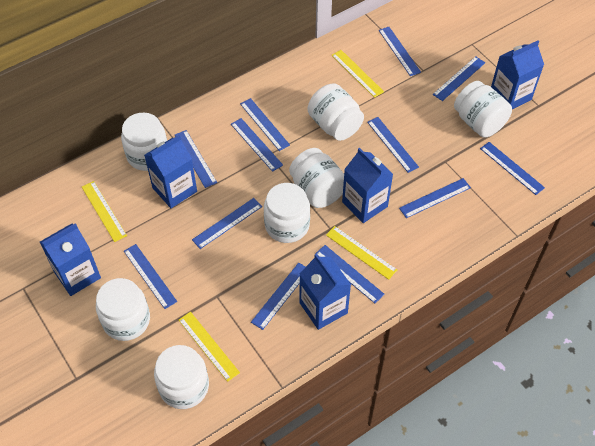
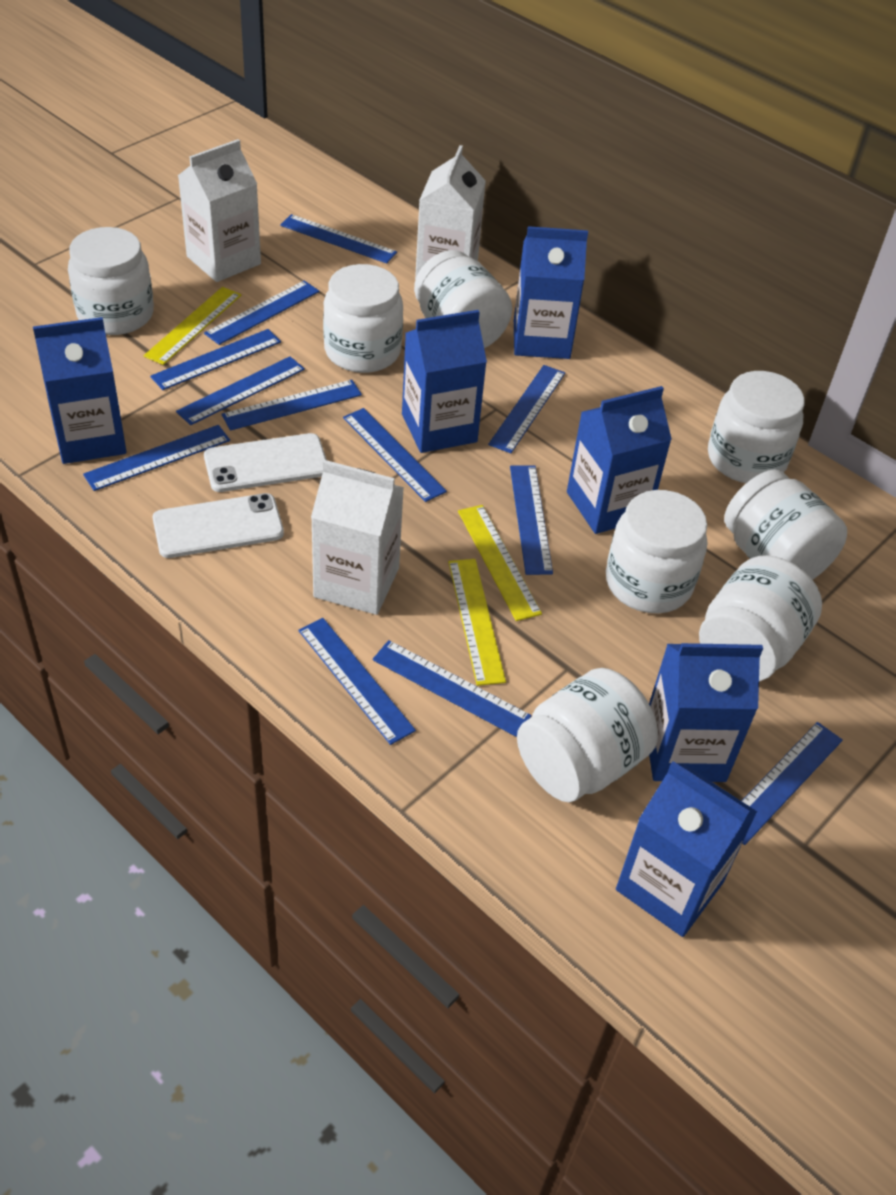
blue carton: [40,223,101,296] [144,135,197,208] [300,253,351,330] [342,148,393,223] [491,41,544,109] = 5 -> [33,317,127,464] [402,310,487,453] [514,226,588,359] [567,386,672,534] [616,761,757,937] [649,643,763,782] = 6
white carton: none = 0 -> [178,139,261,282] [311,460,404,615] [415,145,486,280] = 3
white jar: [96,278,150,341] [121,113,167,171] [154,345,209,409] [264,183,310,243] [289,148,344,208] [308,83,364,141] [454,81,512,137] = 7 -> [68,227,154,335] [323,264,403,373] [414,250,512,348] [517,668,658,802] [606,490,707,613] [699,555,822,681] [708,371,804,483] [724,469,847,580] = 8
white phone: none = 0 -> [153,493,284,558] [204,433,327,492] = 2
yellow ruler: [82,181,127,242] [179,312,240,382] [326,226,397,280] [331,50,384,98] = 4 -> [144,287,241,365] [448,559,506,686] [458,505,542,621] = 3

